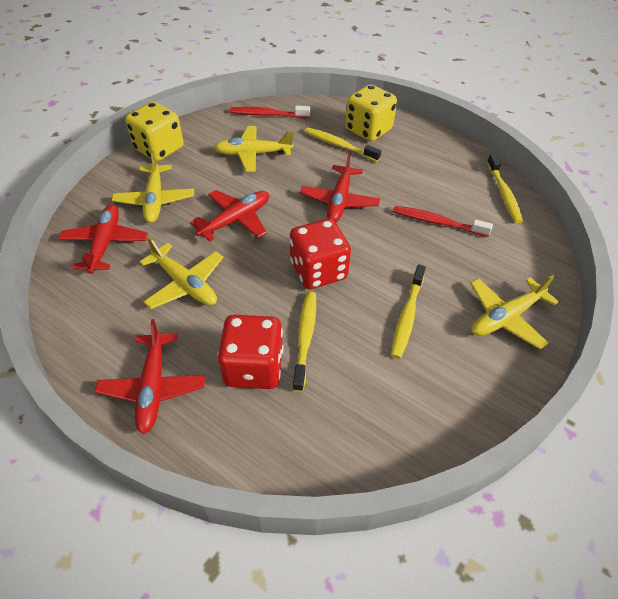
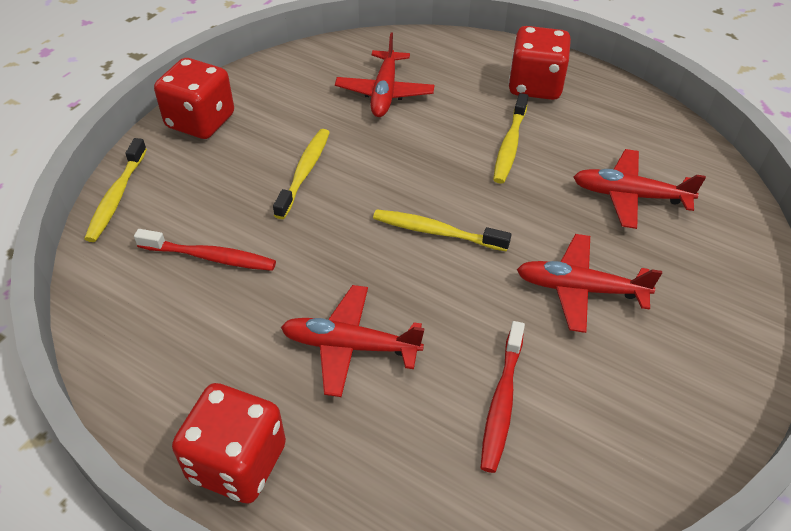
red dice: [217,315,283,389] [290,219,351,289] = 2 -> [154,58,234,139] [172,383,286,504] [508,26,571,100] = 3
yellow dice: [125,102,184,161] [345,84,397,141] = 2 -> none = 0
yellow plane: [112,150,194,223] [140,237,223,309] [214,126,294,172] [470,274,559,349] = 4 -> none = 0

